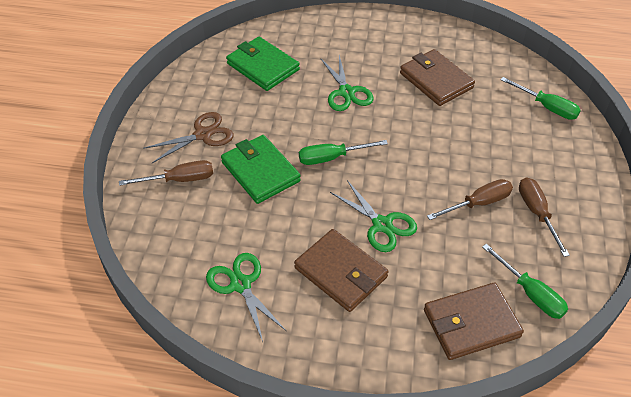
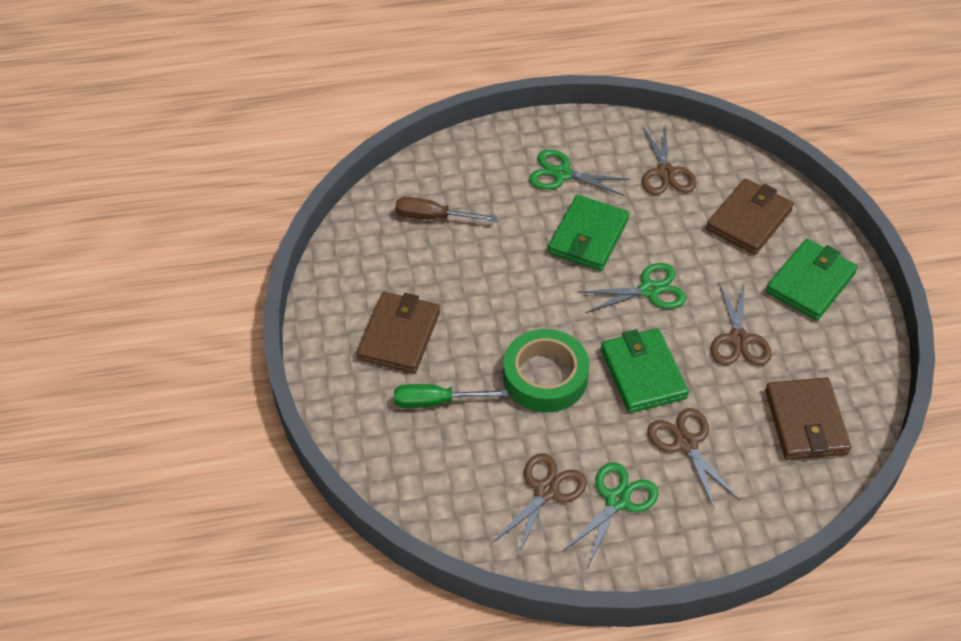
brown scissors: [143,112,234,163] = 1 -> [492,453,587,558] [642,124,697,195] [647,408,740,510] [711,281,772,365] = 4
brown screwdriver: [119,160,213,186] [427,179,513,220] [519,177,570,257] = 3 -> [395,197,497,221] = 1
green screwdriver: [299,140,388,165] [482,244,568,319] [501,77,581,120] = 3 -> [394,384,508,408] = 1
green tape: none = 0 -> [503,329,589,412] = 1
green wallet: [221,135,301,204] [226,37,300,91] = 2 -> [548,195,629,271] [601,328,689,413] [766,239,858,320] = 3

